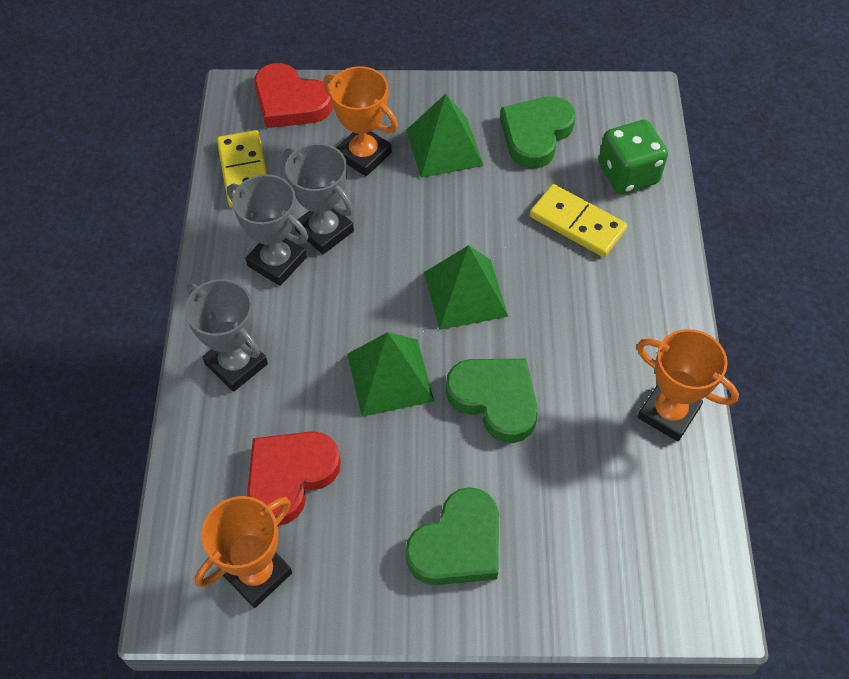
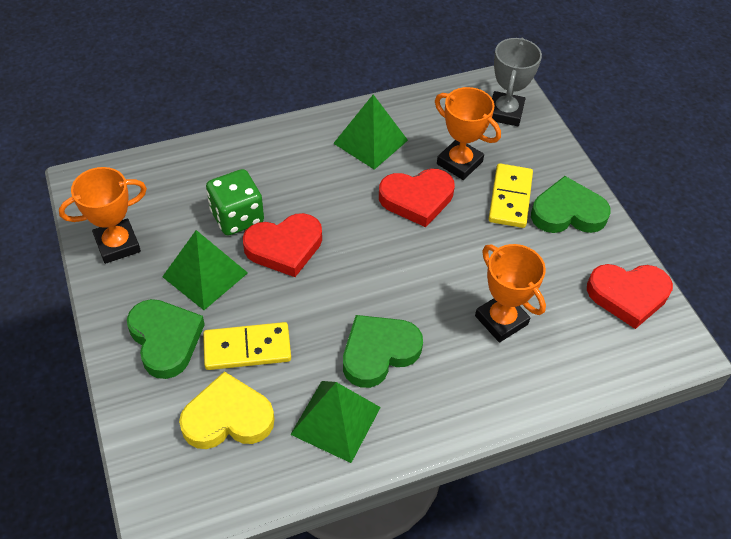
grey trophy: [185,279,268,392] [227,174,308,286] [284,143,354,254] = 3 -> [492,38,542,126] = 1
red heart: [247,431,341,526] [254,63,333,128] = 2 -> [243,213,322,277] [379,169,455,227] [587,264,673,329] = 3
yellow heart: none = 0 -> [179,371,274,449] = 1

